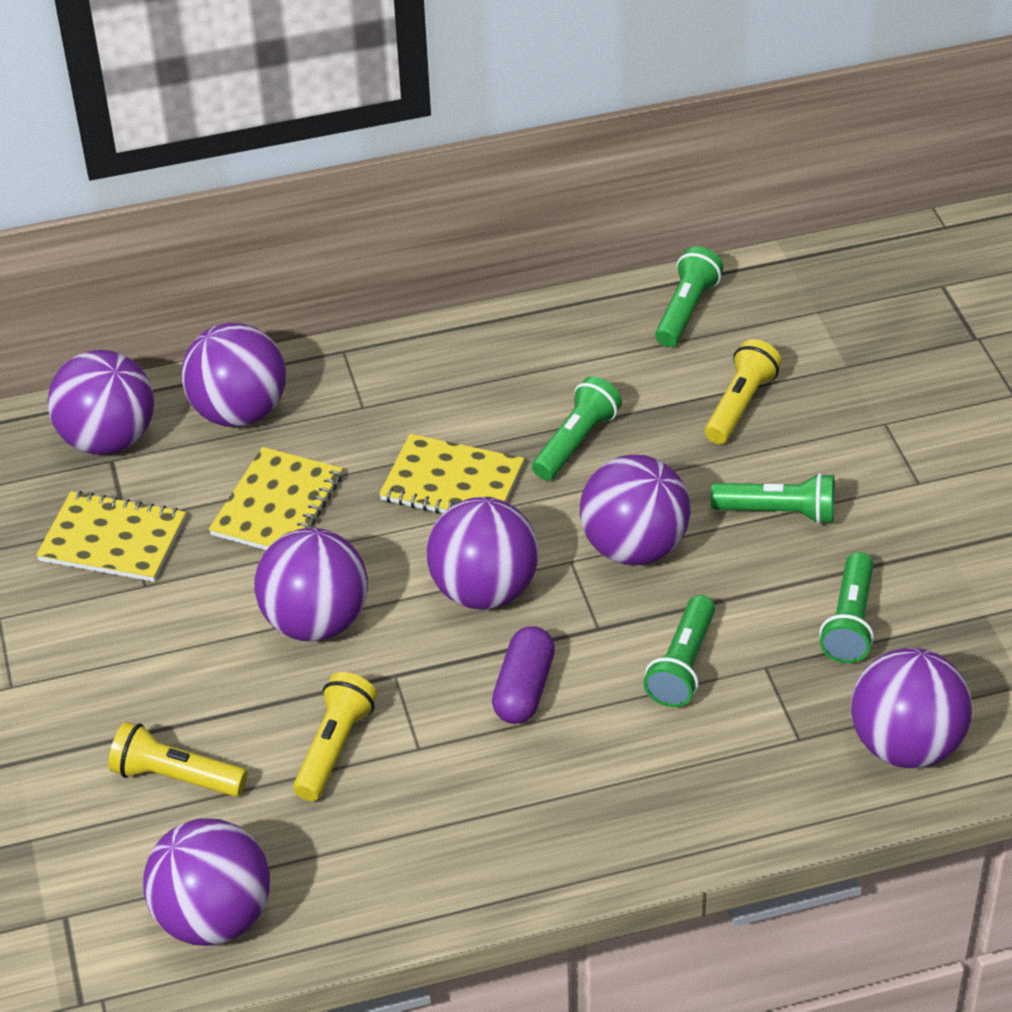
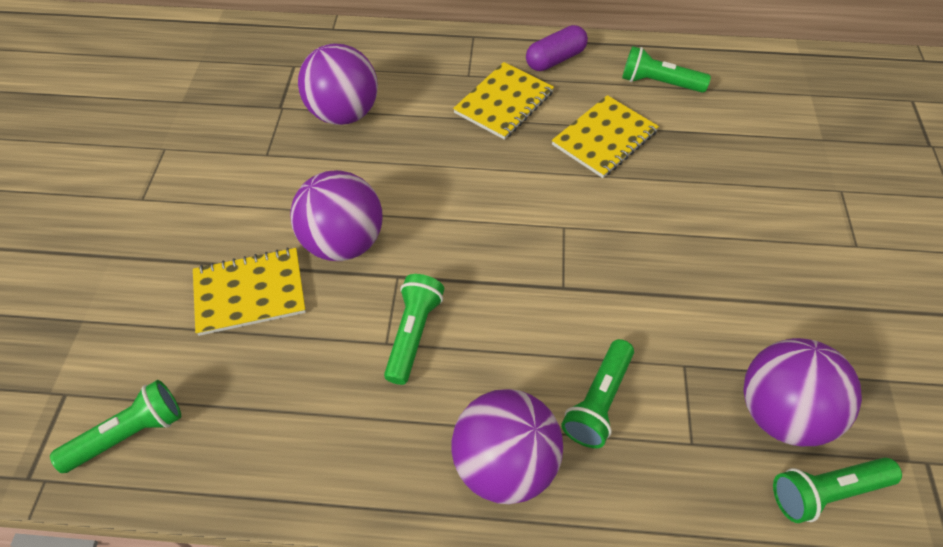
purple ball: [47,350,154,455] [143,818,270,946] [181,323,286,427] [254,528,368,642] [426,497,539,610] [580,455,691,565] [851,648,972,768] = 7 -> [290,170,382,261] [298,43,378,125] [451,389,563,504] [743,338,862,446] = 4
yellow flashlight: [109,722,247,797] [293,672,377,801] [705,339,782,444] = 3 -> none = 0

